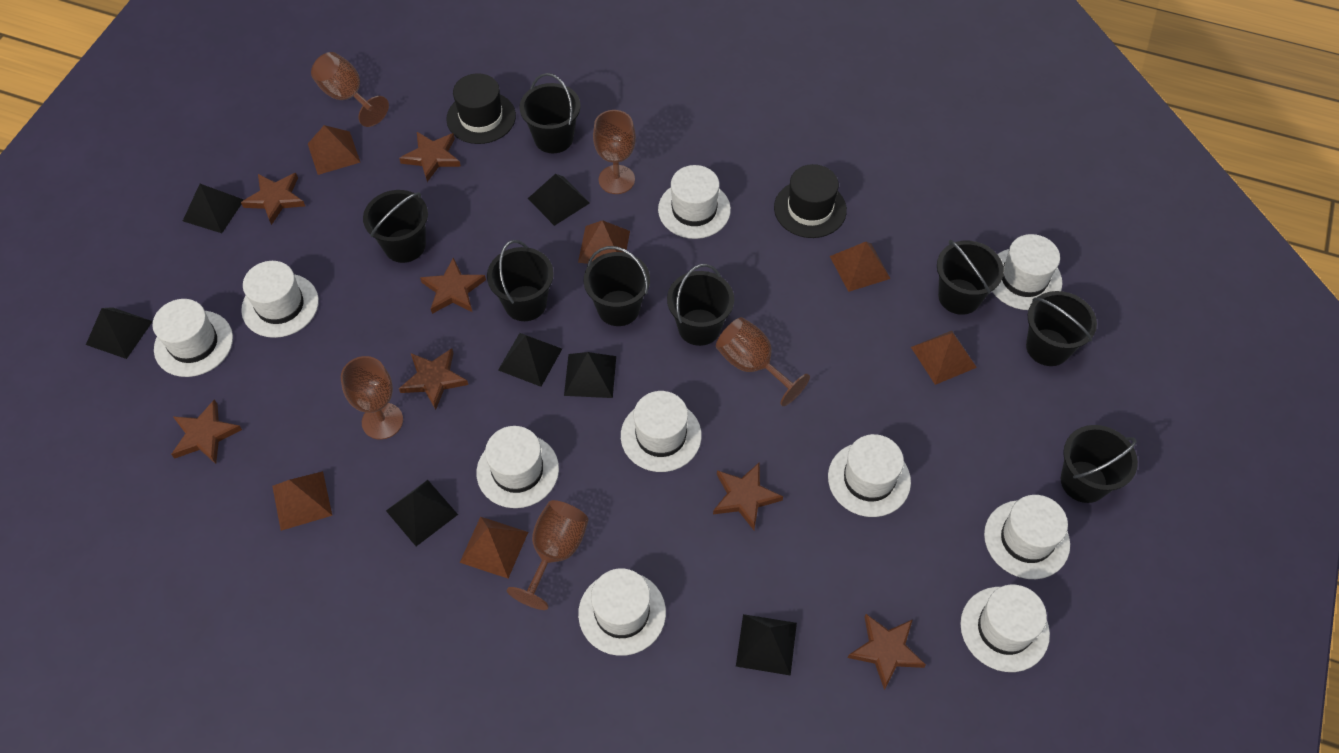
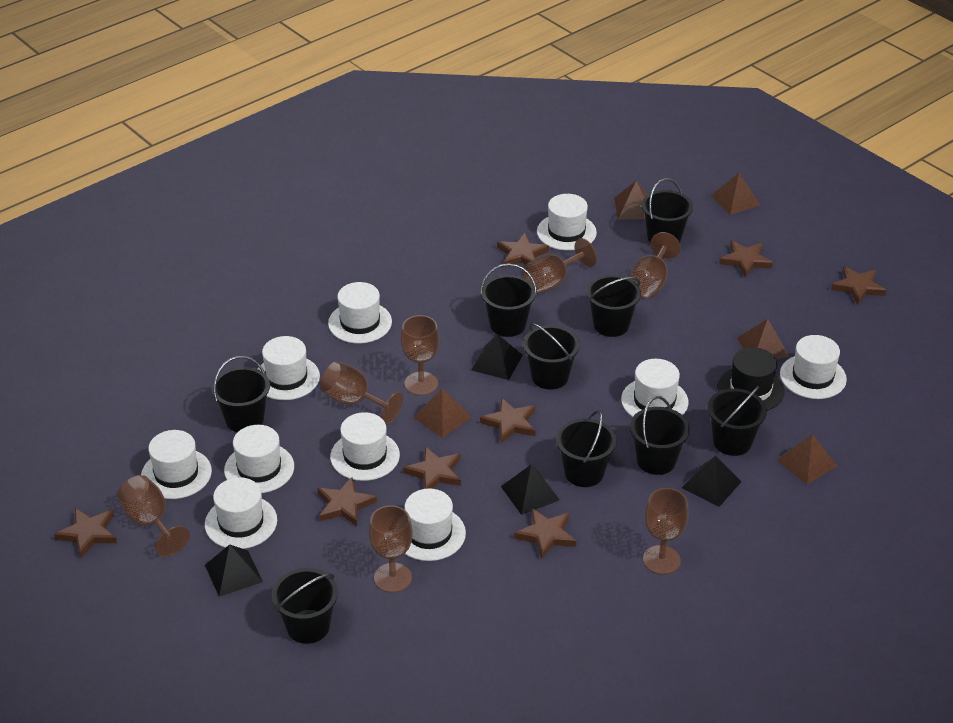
black bucket: [363,190,428,263] [487,240,554,321] [520,73,580,153] [584,246,650,326] [667,264,734,346] [937,240,1004,315] [1026,291,1097,366] [1061,425,1138,503] = 8 -> [211,356,270,432] [272,568,338,644] [480,263,537,337] [523,323,580,390] [556,410,616,487] [586,275,641,337] [630,396,690,475] [641,178,693,243] [707,386,767,456] = 9
black hat: [446,73,516,144] [774,164,847,238] = 2 -> [718,347,785,411] = 1
black pyramid: [86,307,153,359] [183,184,244,233] [386,480,458,546] [498,333,562,387] [528,174,590,226] [564,352,616,398] [736,614,797,676] = 7 -> [205,544,263,597] [471,334,523,380] [501,465,560,515] [682,456,741,507] = 4
brown goblet: [311,52,389,127] [341,356,403,440] [507,500,588,610] [593,110,636,194] [716,317,810,406] = 5 -> [117,475,190,557] [320,361,403,424] [369,505,413,593] [401,315,439,396] [523,238,597,294] [630,232,681,298] [643,488,689,575] = 7
brown pyramid: [272,471,332,531] [308,125,360,175] [460,517,528,578] [578,220,630,264] [830,242,891,292] [911,331,977,385] = 6 -> [413,389,472,438] [614,181,648,220] [711,173,760,215] [738,319,789,359] [777,434,837,484] = 5
brown star: [171,399,242,464] [241,173,305,225] [399,132,461,182] [399,348,468,410] [420,257,486,314] [713,462,783,530] [848,614,926,690] = 7 -> [54,508,117,558] [317,477,377,526] [403,446,461,489] [480,398,536,443] [497,233,549,267] [514,508,576,559] [719,240,773,278] [831,266,886,305] = 8

